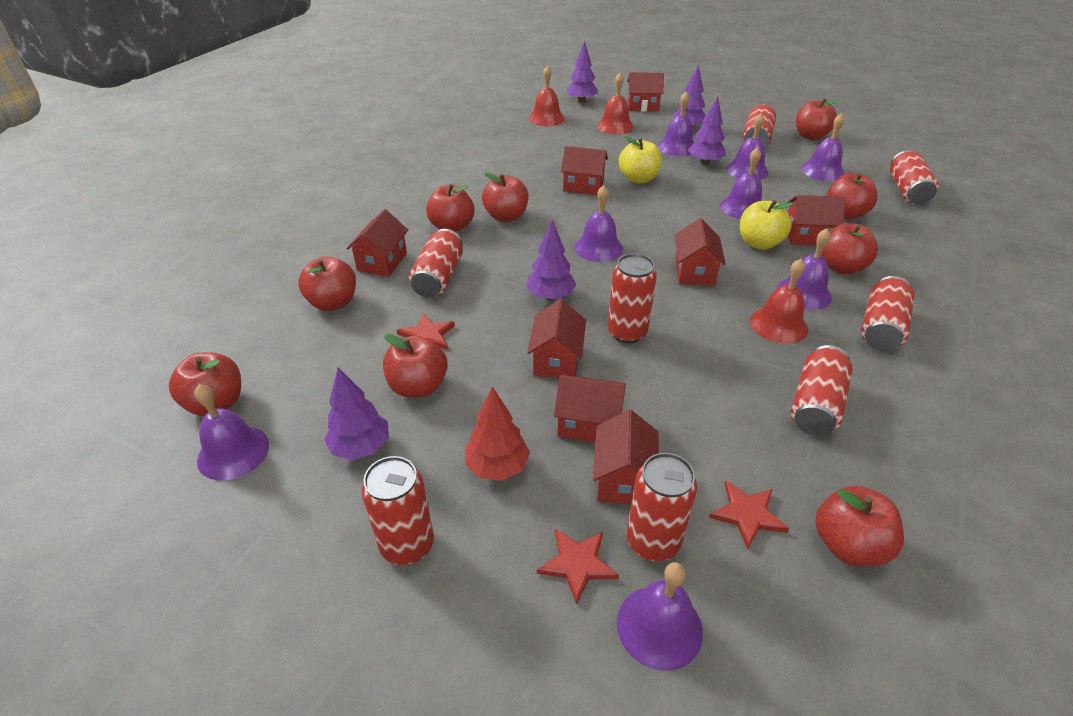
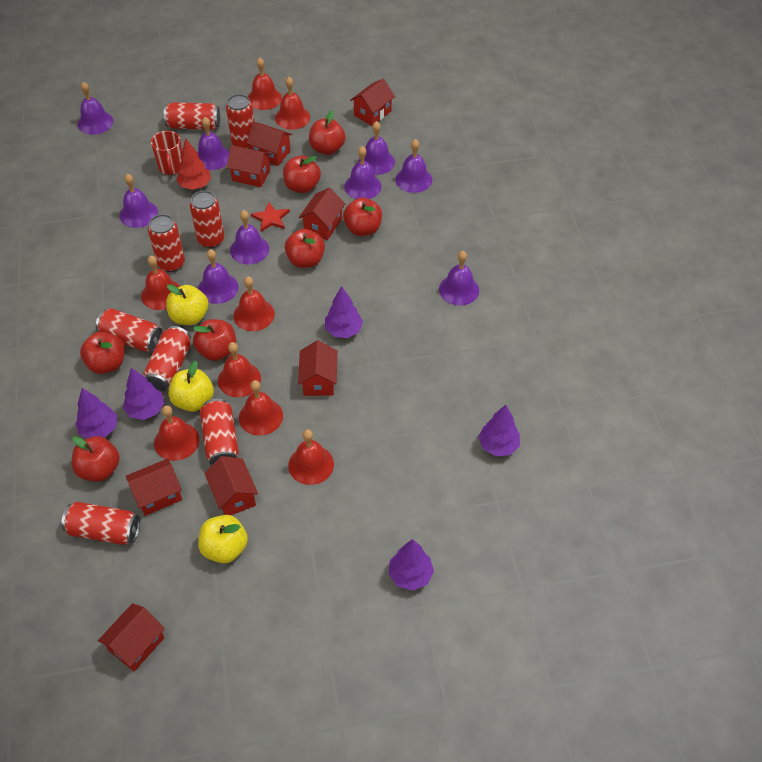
purple bell: [195,384,269,481] [575,185,623,262] [617,562,703,671] [658,92,694,156] [720,147,762,219] [726,113,769,180] [777,228,832,310] [801,113,844,181] = 8 -> [78,82,113,135] [120,174,158,228] [197,117,229,170] [198,249,238,304] [230,210,269,264] [344,146,382,199] [359,121,395,175] [395,139,432,193] [439,251,479,305] = 9
red apple: [169,353,241,416] [298,257,356,311] [383,334,448,398] [426,184,475,232] [482,172,529,222] [796,98,840,140] [815,486,904,566] [821,223,878,274] [827,173,878,219] = 9 -> [72,436,120,482] [80,332,125,374] [193,319,236,361] [283,156,321,193] [285,229,325,268] [309,111,346,155] [343,198,382,236] = 7
red bell: [529,65,565,126] [597,73,634,134] [750,259,808,344] = 3 -> [141,255,180,310] [154,405,199,461] [218,342,261,397] [234,276,275,331] [239,380,283,436] [248,57,282,110] [275,77,310,130] [288,429,334,485] = 8
red mug: none = 0 -> [151,131,182,175] = 1
red star: [397,313,455,350] [537,529,619,604] [709,481,789,549] = 3 -> [251,202,290,232] = 1
yellow apple: [619,136,662,183] [740,200,794,250] = 2 -> [166,284,209,325] [169,361,214,412] [198,515,248,564] = 3

